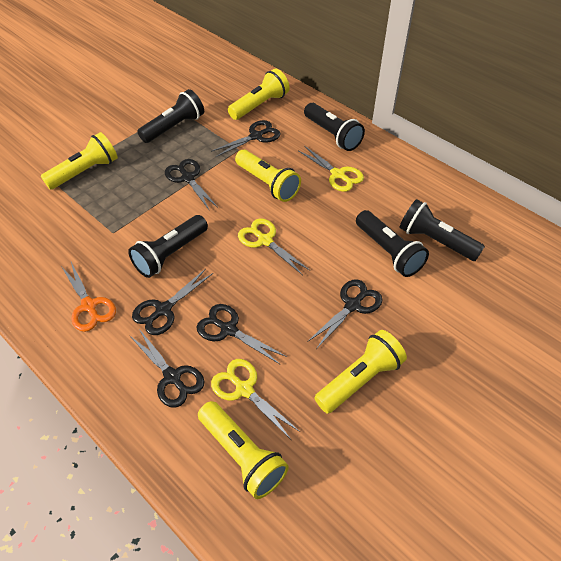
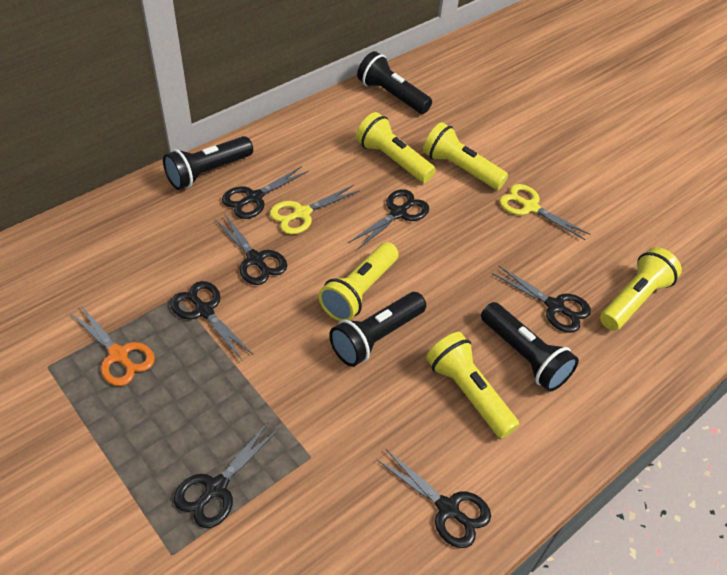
black flashlight: [128,215,208,278] [137,89,204,143] [304,103,365,151] [356,210,429,277] [399,199,485,261] = 5 -> [163,136,253,190] [329,292,426,367] [357,51,432,114] [481,302,579,392] = 4
black scissors: [129,329,205,408] [132,269,213,335] [165,159,217,211] [197,304,287,365] [211,120,281,157] [308,280,382,349] = 6 -> [170,281,254,361] [174,422,279,528] [214,213,287,285] [222,166,309,219] [350,189,429,250] [377,449,491,548] [492,265,591,333] = 7
yellow scissors: [211,359,300,439] [238,218,310,275] [298,146,364,192] = 3 -> [269,185,360,234] [499,184,590,240] = 2

